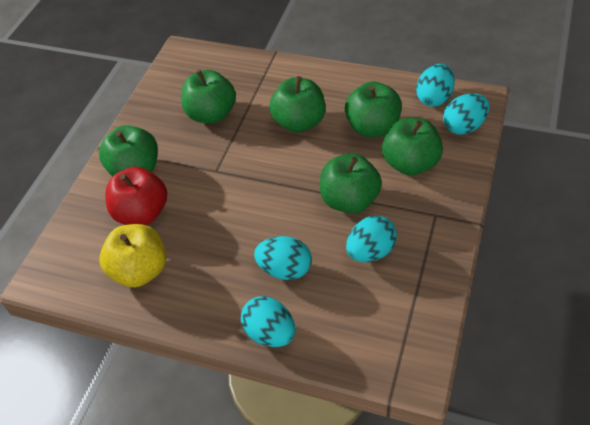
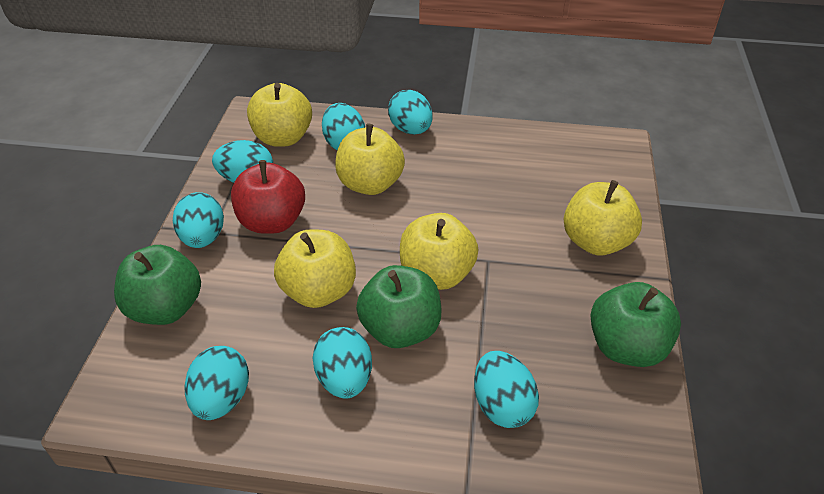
green apple: [99,125,158,177] [181,70,236,124] [269,76,325,133] [320,153,382,214] [345,82,402,137] [382,117,443,176] = 6 -> [114,245,201,325] [356,265,442,348] [590,282,681,367] = 3
turquoise egg: [241,296,295,347] [254,236,312,280] [346,216,397,262] [416,64,455,107] [443,93,490,135] = 5 -> [173,192,224,248] [184,346,249,420] [212,140,273,183] [313,327,372,399] [322,103,365,150] [388,90,433,135] [474,351,539,428] = 7
yellow apple: [99,224,166,287] = 1 -> [247,83,312,147] [274,229,356,308] [335,124,405,195] [400,213,478,290] [564,180,642,255] = 5

